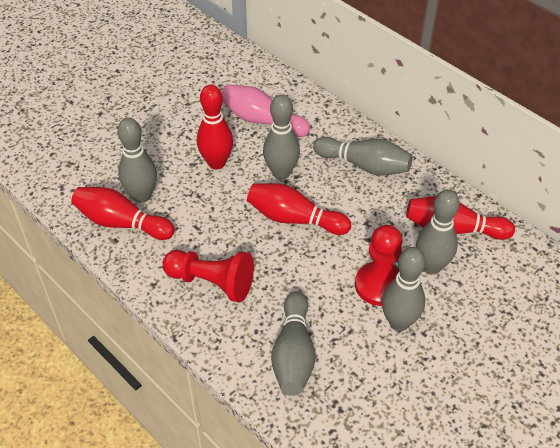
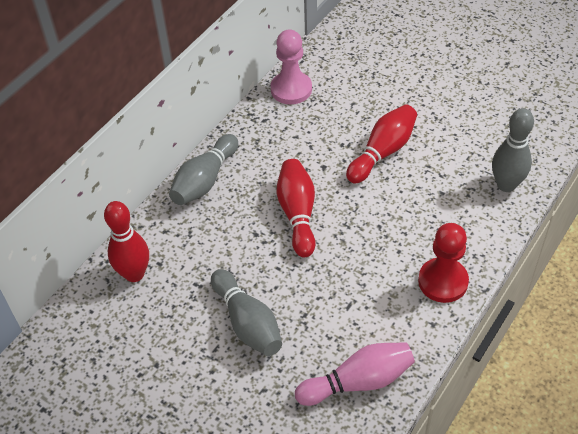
grey bowling pin: [117,118,157,203] [263,95,300,180] [271,291,315,396] [313,137,413,176] [382,247,425,331] [416,189,460,274] = 6 -> [169,134,238,205] [211,269,282,356] [492,108,534,192] = 3
pink pawn: none = 0 -> [270,29,312,104] = 1
red bowling pin: [71,187,175,240] [197,85,233,169] [247,183,351,235] [406,196,515,240] = 4 -> [104,201,149,282] [277,159,315,257] [346,104,417,184] = 3
red pawn: [162,250,254,302] [355,225,402,306] = 2 -> [418,223,469,303] = 1

